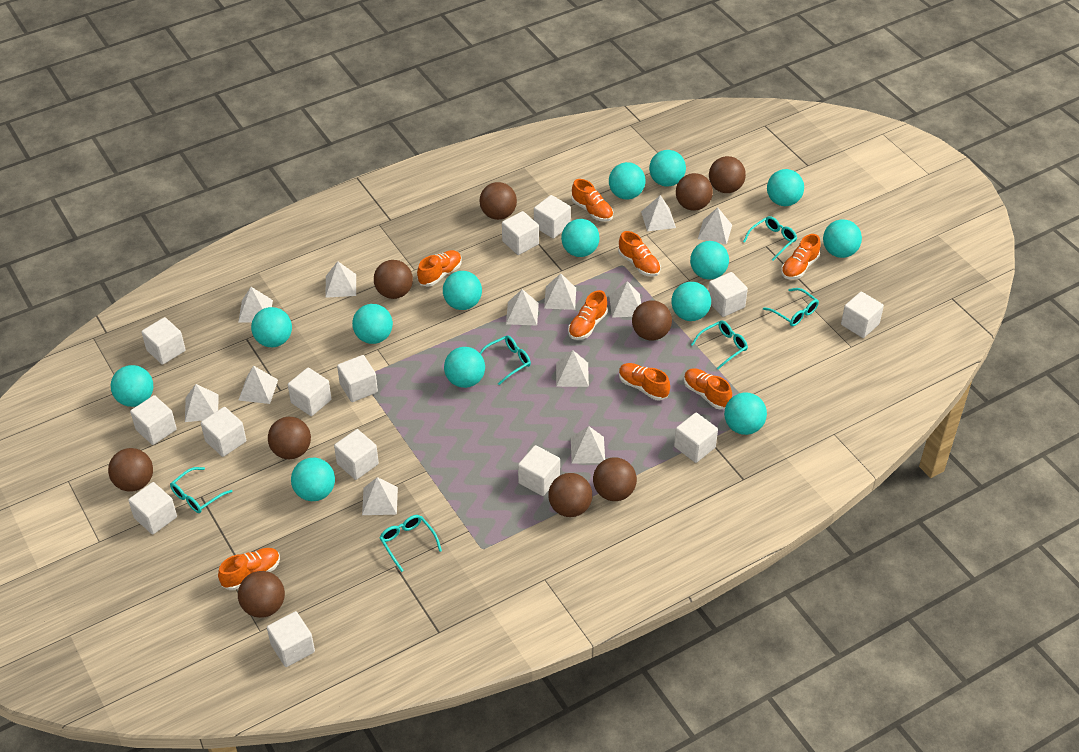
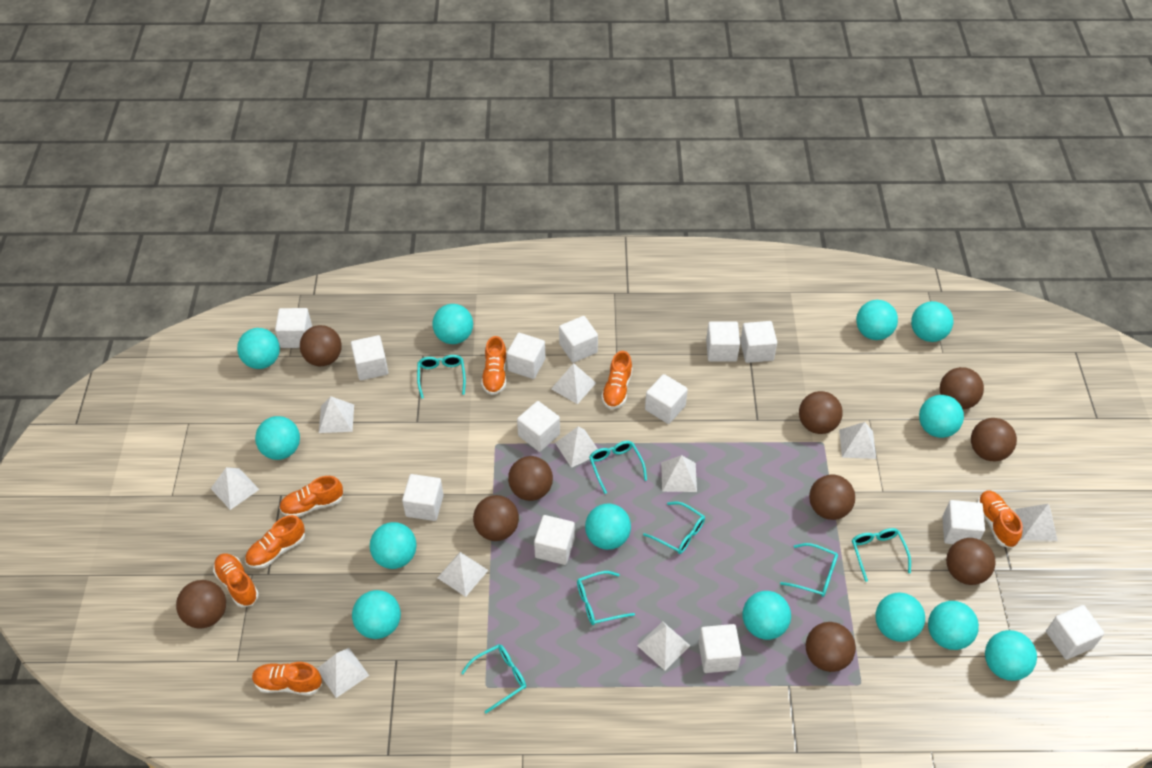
orange shoe: [218,548,280,590] [417,250,462,287] [568,290,608,340] [572,179,613,222] [618,231,661,277] [619,363,670,400] [684,368,732,409] [781,234,821,279] = 8 -> [213,553,259,607] [245,515,305,569] [252,662,322,695] [279,476,343,517] [481,336,507,395] [601,351,633,409] [977,491,1023,548] = 7
turquoise ball: [111,365,153,407] [251,307,292,347] [291,458,335,501] [352,304,393,344] [443,271,482,310] [444,347,485,388] [561,219,600,257] [609,162,645,200] [649,150,686,187] [671,282,711,321] [690,241,729,279] [724,393,767,435] [767,169,804,206] [823,219,862,258] = 14 -> [237,328,280,369] [255,416,300,460] [352,590,401,639] [370,522,417,569] [432,304,473,344] [585,504,631,550] [742,591,791,640] [856,300,898,340] [875,593,925,642] [911,301,953,342] [919,395,964,438] [928,601,979,650] [985,630,1037,681] = 13
turquoise glasses: [170,467,233,513] [379,515,442,572] [480,335,531,385] [691,321,748,369] [743,216,797,261] [763,288,819,326] = 6 -> [417,355,466,399] [461,644,526,714] [577,571,635,625] [589,441,647,494] [643,502,705,554] [780,543,838,597] [852,528,911,582] = 7
white cube: [128,482,177,534] [130,395,177,445] [141,317,186,365] [201,407,246,457] [267,611,315,667] [288,368,332,416] [334,429,379,480] [337,355,378,402] [502,211,539,255] [518,445,560,496] [534,195,571,239] [674,413,718,463] [708,272,748,317] [841,291,884,338] = 14 -> [275,308,312,348] [351,335,388,380] [402,474,444,521] [507,333,545,379] [517,401,560,452] [534,515,575,565] [559,316,598,363] [645,374,688,424] [699,624,742,673] [706,321,740,362] [740,321,777,363] [942,500,985,544] [1046,605,1104,660] = 13
white pyramid: [185,384,219,422] [238,287,273,322] [239,365,278,404] [325,261,356,298] [362,477,398,515] [506,289,539,325] [544,273,576,310] [556,350,589,387] [571,426,605,464] [609,281,641,318] [641,195,676,231] [698,207,732,245] = 12 -> [211,467,260,510] [317,648,369,698] [319,396,354,433] [437,552,488,597] [551,363,596,404] [555,426,597,468] [637,621,690,670] [661,455,697,492] [839,422,876,459] [1015,504,1058,541] = 10

